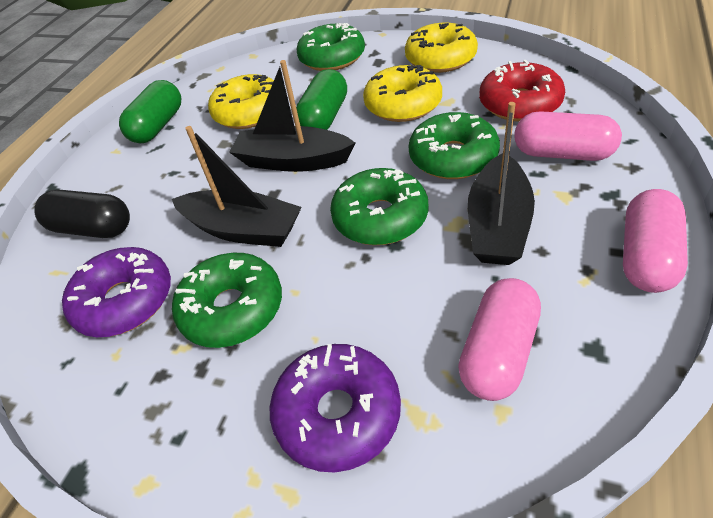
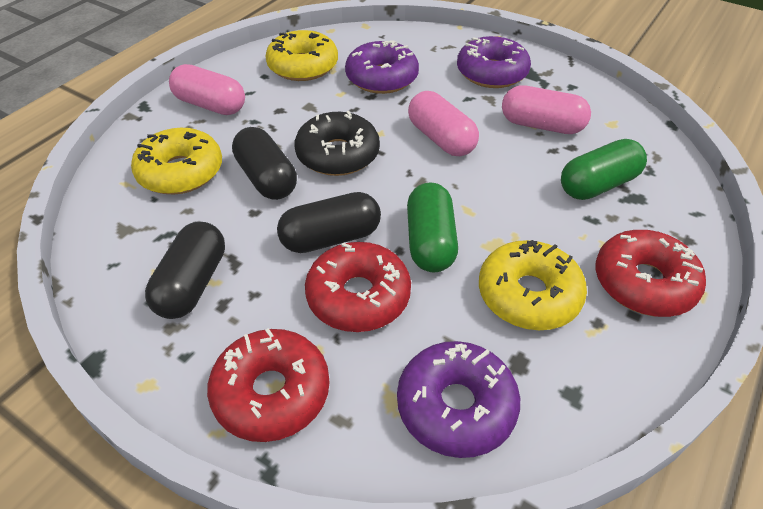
black boat: [172,126,302,247] [229,60,355,172] [468,102,535,265] = 3 -> none = 0
black capsule: [34,189,130,238] = 1 -> [145,222,225,319] [232,127,297,200] [277,192,381,253] = 3
black donut: none = 0 -> [295,111,380,176] = 1
green donut: [172,253,282,348] [297,23,365,71] [330,168,428,245] [409,112,500,179] = 4 -> none = 0
purple donut: [62,247,171,337] [270,344,401,472] = 2 -> [345,40,419,94] [397,341,520,458] [457,36,531,88] = 3
red donut: [479,60,565,122] = 1 -> [207,328,330,442] [305,242,411,332] [595,230,706,317] = 3

